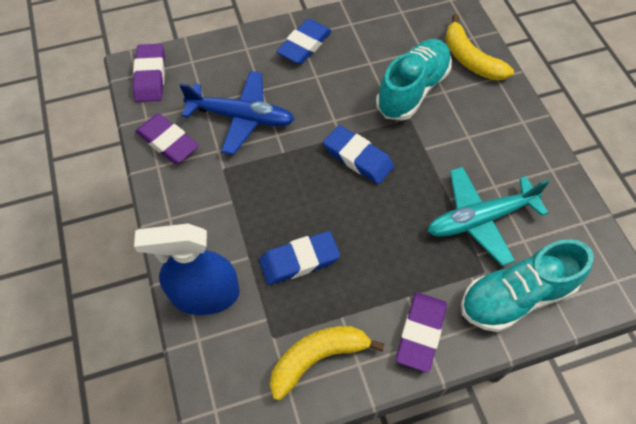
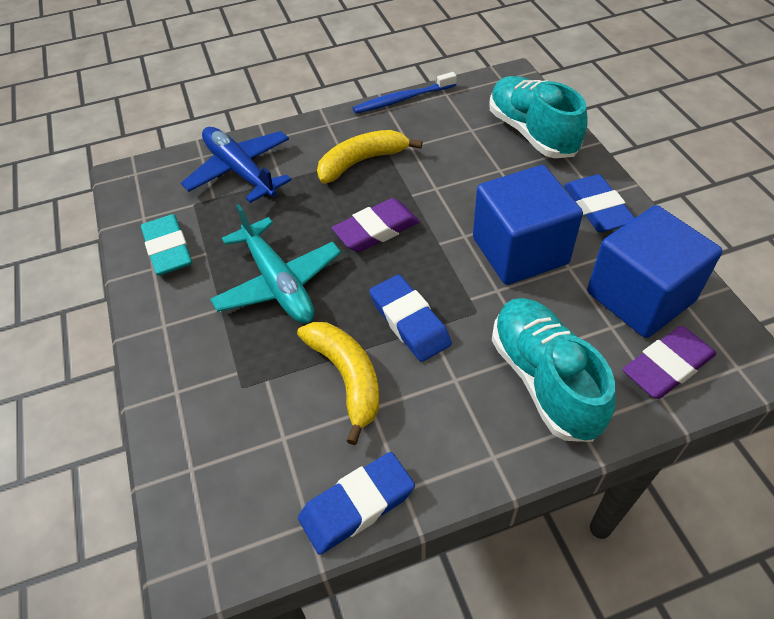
blue cube: none = 0 -> [473,165,583,285] [587,205,723,338] = 2
blue spray bottle: [134,223,240,315] = 1 -> none = 0
blue toothbrush: none = 0 -> [353,72,457,114] = 1
purple eraser: [133,44,165,102] [135,113,199,164] [396,292,447,373] = 3 -> [332,198,420,252] [623,326,716,399] = 2
turquoise eraser: none = 0 -> [141,214,192,275] = 1

